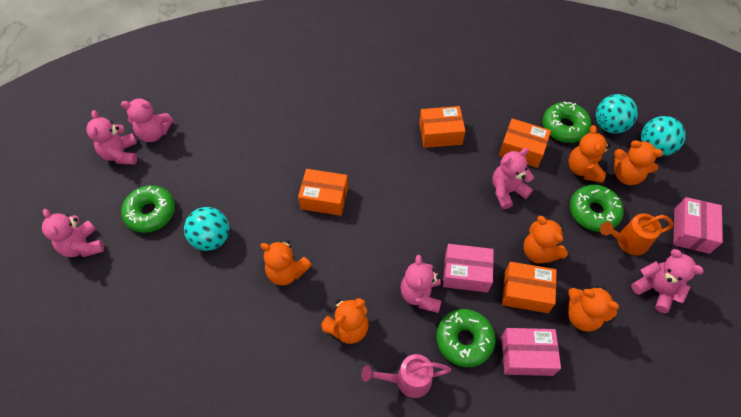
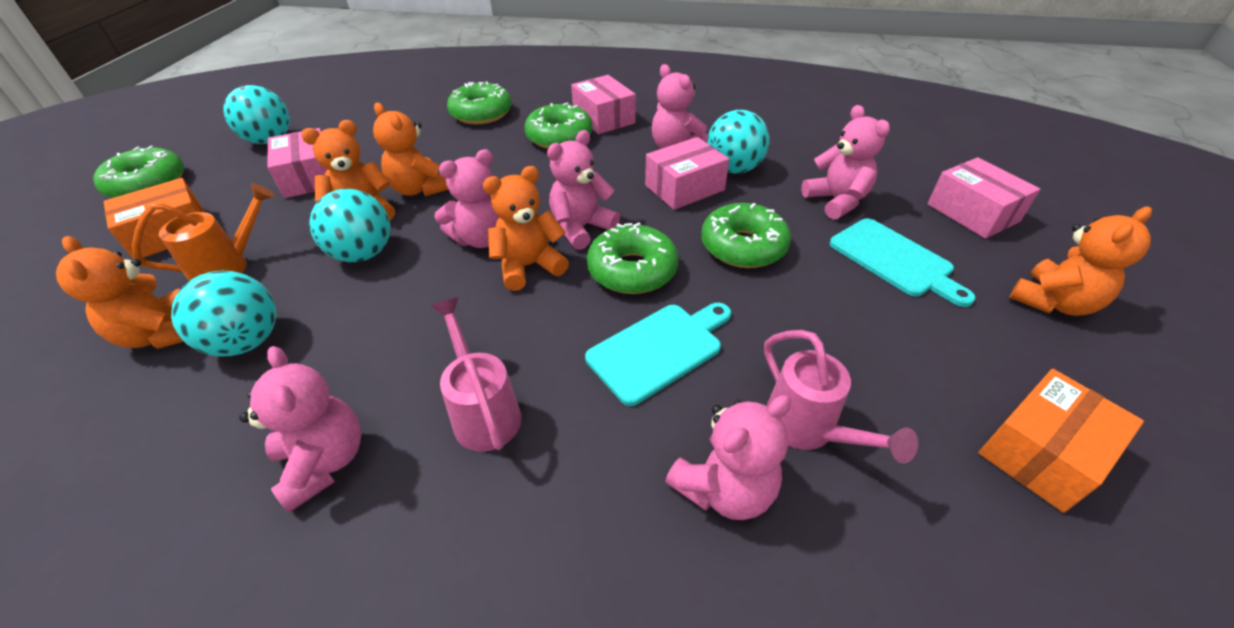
green donut: [121,185,175,233] [436,309,496,367] [543,101,591,143] [570,185,624,232] = 4 -> [93,146,184,198] [447,82,512,124] [524,102,592,149] [587,222,679,294] [701,203,791,268] = 5
orange box: [298,169,348,216] [419,106,465,148] [499,118,551,168] [502,262,557,313] = 4 -> [104,178,204,258] [978,369,1144,513] = 2
orange teddy bear: [261,240,312,285] [321,298,369,344] [523,216,568,264] [568,286,619,332] [569,125,611,183] [614,140,663,185] = 6 -> [56,236,184,349] [301,120,395,221] [373,103,449,196] [483,166,569,291] [1009,206,1152,316] = 5
pink box: [443,244,494,293] [501,328,561,376] [674,197,723,254] = 3 -> [267,128,327,198] [571,75,636,134] [645,137,729,210] [927,157,1041,239] = 4
pink watering can: [361,354,451,398] = 1 -> [431,298,521,452] [764,330,918,464] = 2
turquoise ball: [184,207,229,251] [596,94,638,134] [641,116,685,156] = 3 -> [171,271,277,357] [223,85,290,144] [309,188,390,262] [707,110,770,174] = 4
turquoise cutting board: none = 0 -> [585,303,731,406] [830,218,976,307] = 2

